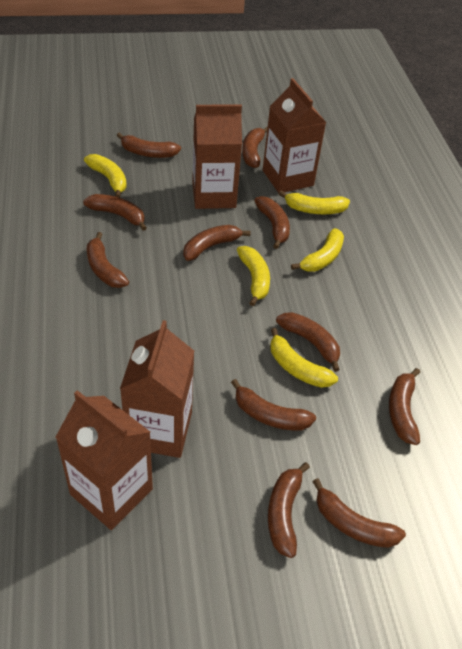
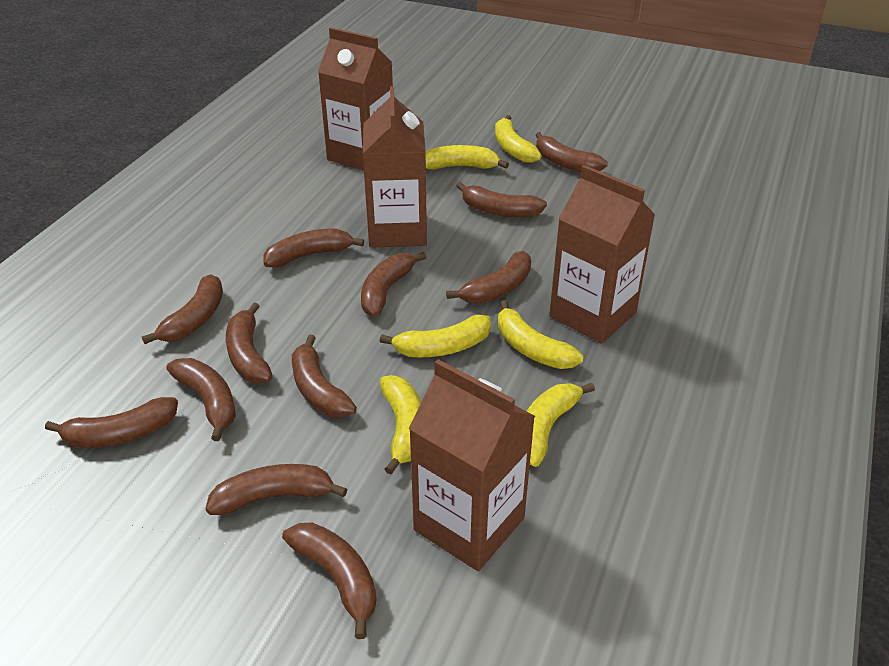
brown banana: [83,194,147,231] [87,232,129,288] [116,133,181,158] [183,225,250,261] [231,379,316,431] [242,127,268,168] [254,196,290,249] [268,462,310,558] [276,312,340,372] [312,478,406,548] [389,368,420,445] = 11 -> [45,397,178,448] [142,274,223,344] [166,358,236,441] [205,464,347,515] [226,303,273,383] [264,229,364,268] [282,523,377,639] [292,334,357,418] [361,252,426,316] [446,251,531,304] [456,182,547,217] [536,132,608,172] = 12
yellow banana: [84,154,127,198] [237,246,270,306] [270,328,338,388] [279,191,350,214] [291,228,344,272] = 5 -> [380,315,491,357] [380,375,421,475] [425,145,509,170] [495,115,542,163] [498,300,583,369] [527,383,595,467] = 6

